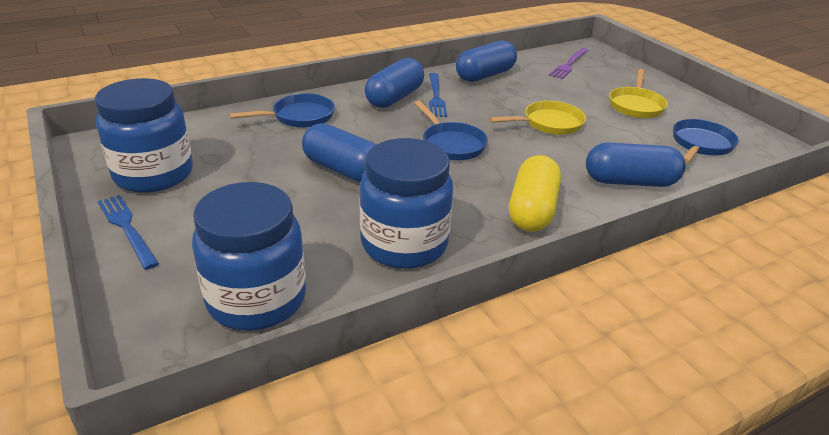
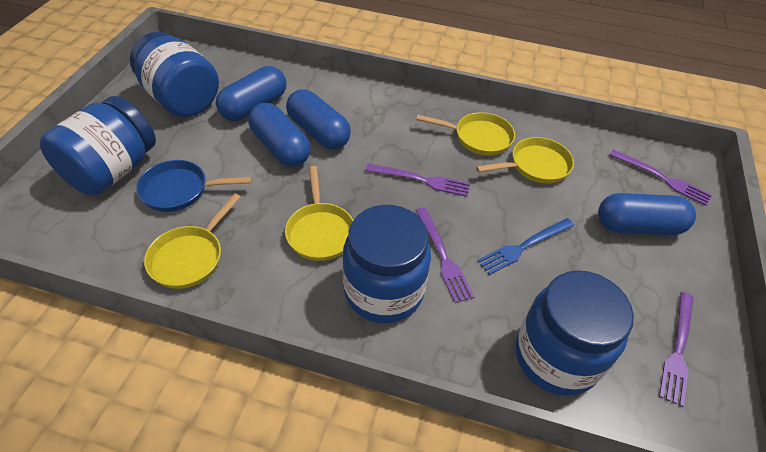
blue fork: [98,195,159,270] [429,73,447,117] = 2 -> [477,218,574,275] = 1
blue jar: [95,78,193,193] [192,182,306,330] [359,138,453,269] = 3 -> [40,96,156,196] [130,32,219,117] [343,205,431,323] [516,270,634,396] = 4
blue pan: [229,93,335,128] [414,100,488,160] [673,119,739,163] = 3 -> [136,160,252,212] = 1
purple fork: [549,48,589,79] = 1 -> [365,164,470,197] [416,207,474,303] [609,150,712,206] [659,292,694,407] = 4
yellow capsule: [509,155,561,232] = 1 -> none = 0
yellow pan: [489,101,586,135] [609,69,668,118] = 2 -> [144,193,241,289] [285,166,353,261] [416,112,515,156] [476,137,574,184] = 4

